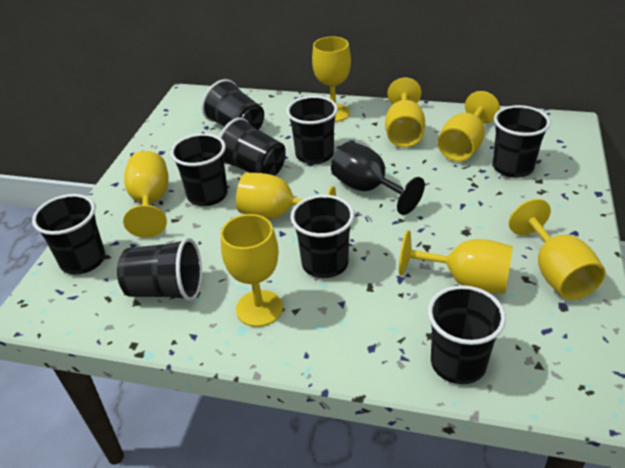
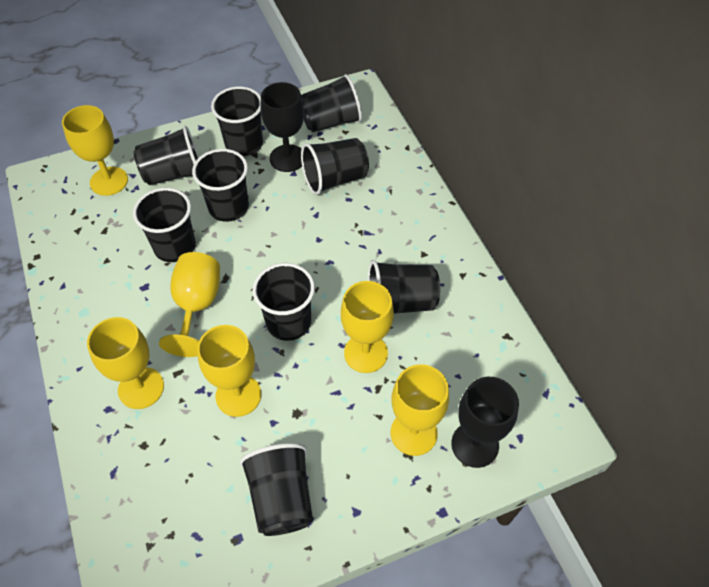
black goblet: [331,141,425,215] = 1 -> [260,82,304,172] [451,377,519,468] = 2
yellow goblet: [123,151,168,238] [221,214,283,327] [236,173,336,219] [312,37,351,122] [385,78,425,148] [399,230,513,294] [437,91,500,162] [509,199,606,300] = 8 -> [62,105,128,196] [87,317,164,409] [159,252,220,357] [197,325,261,417] [341,281,394,373] [391,364,449,456] = 6

